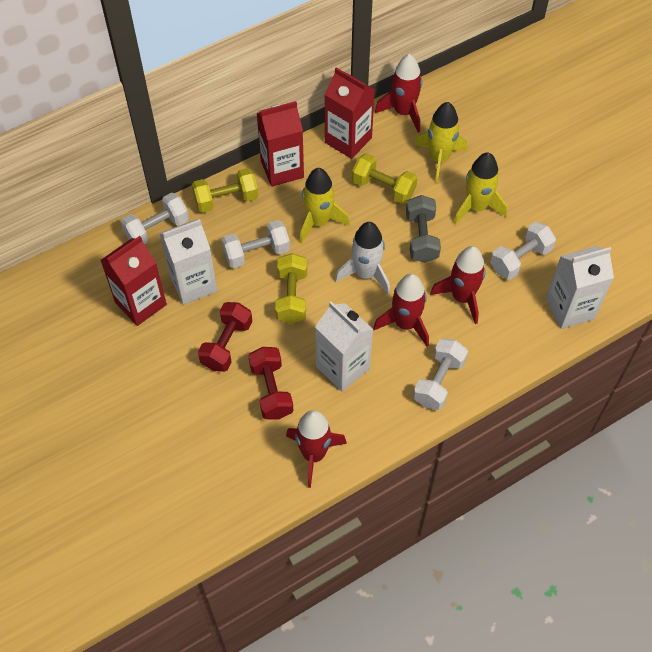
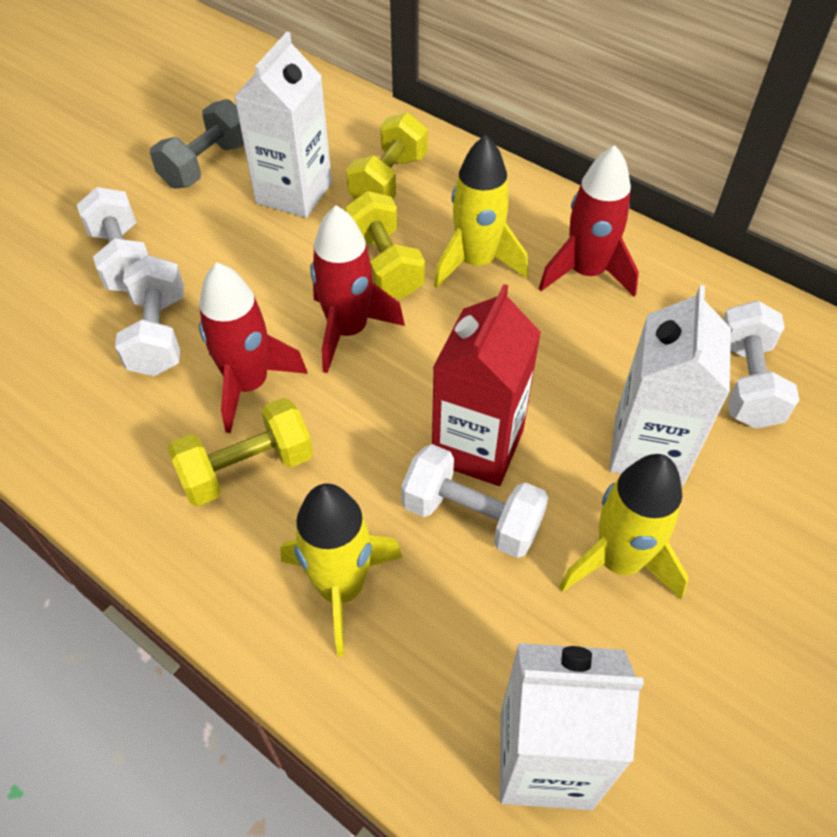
red carton: [101,236,167,326] [257,101,304,187] [324,67,375,159] = 3 -> [432,284,541,486] = 1
red dumbbell: [198,302,253,372] [248,347,294,419] = 2 -> none = 0
red rocket: [286,410,347,488] [373,274,429,347] [375,54,422,133] [430,246,486,324] = 4 -> [199,262,308,433] [310,206,405,373] [539,145,639,297] = 3
white rocket: [335,222,390,294] = 1 -> none = 0

